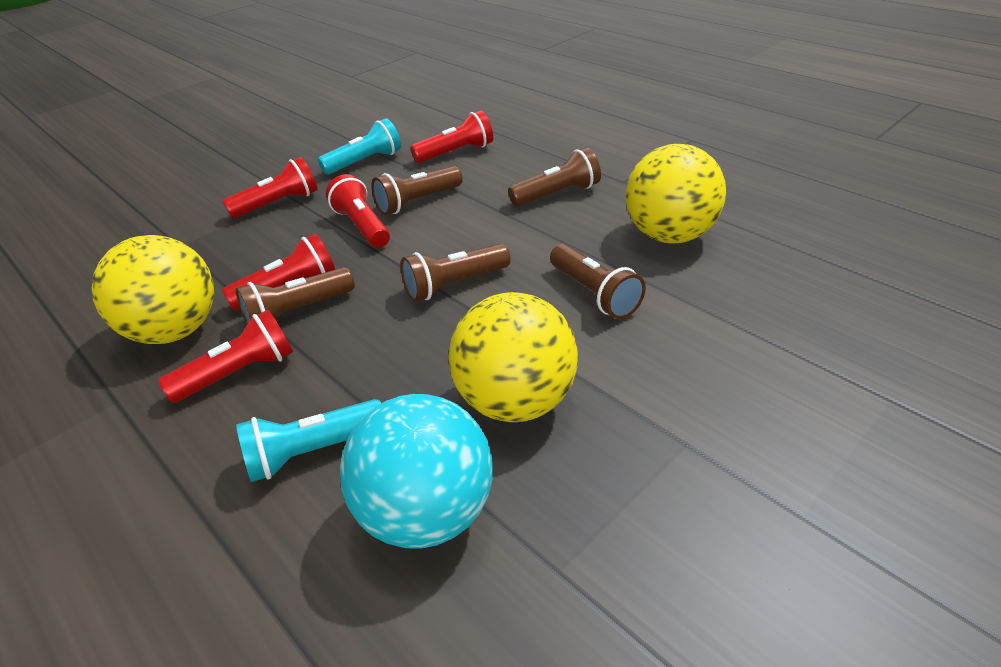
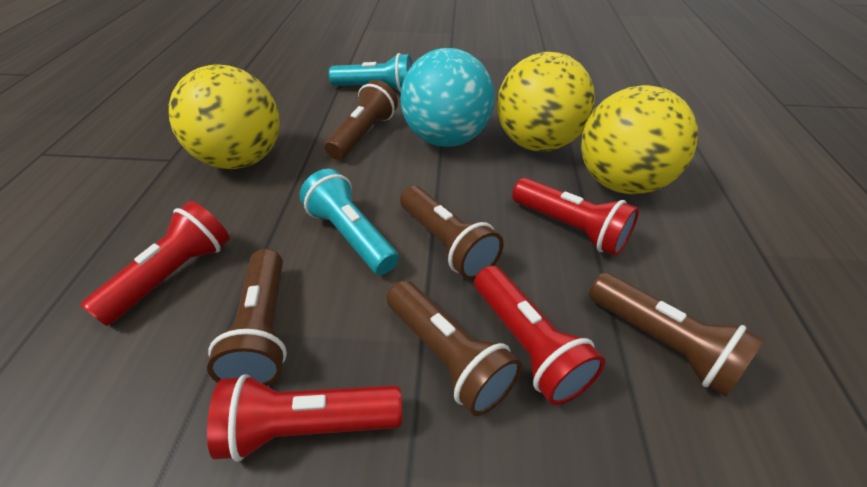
red flashlight: [158,310,293,403] [222,234,335,310] [223,157,317,218] [326,174,390,248] [410,110,493,163] = 5 -> [80,201,230,326] [207,374,402,461] [474,266,605,405] [512,178,639,256] = 4

